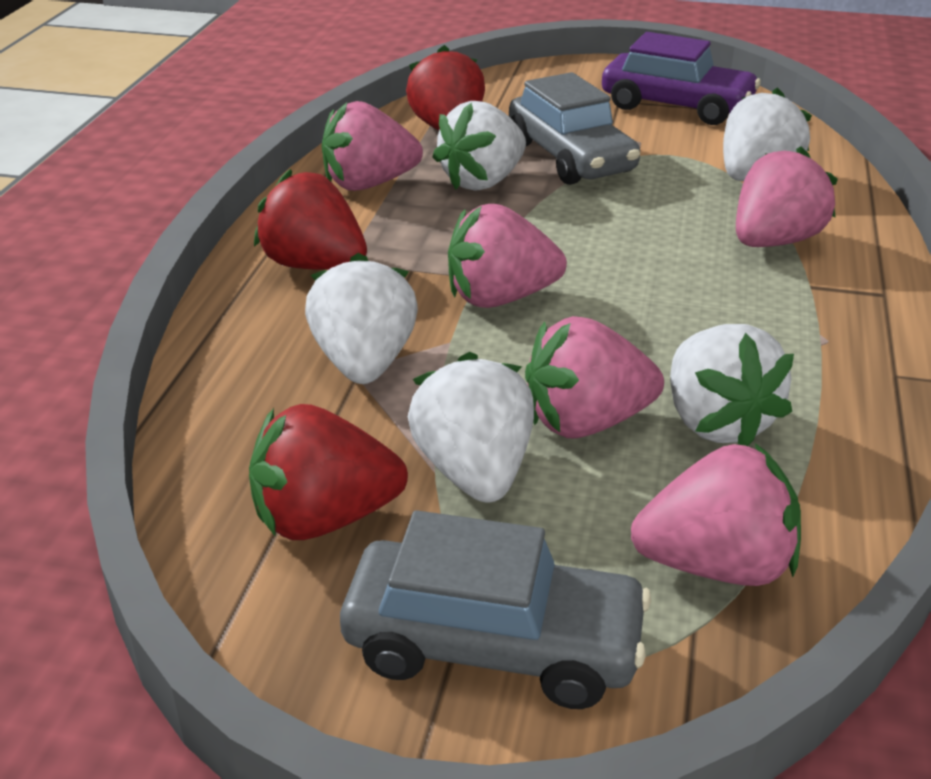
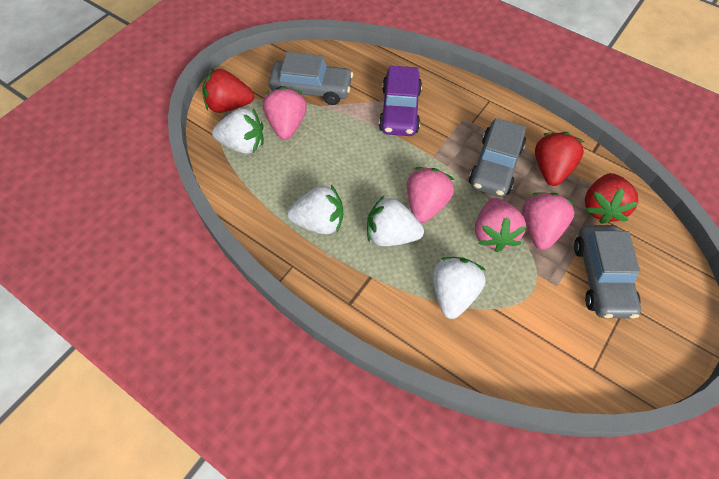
grey car: [340,510,651,709] [509,72,640,185] = 2 -> [269,52,353,105] [469,118,526,197] [574,225,641,318] = 3
pink strawberry: [322,101,423,191] [448,204,567,308] [525,316,664,439] [631,443,801,586] [736,146,838,247] = 5 -> [263,87,307,140] [407,167,454,223] [475,198,527,252] [523,192,575,250] = 4
white strawberry: [305,253,418,384] [408,352,534,503] [432,101,526,191] [670,324,794,446] [723,88,812,181] = 5 -> [212,108,264,154] [287,185,343,234] [367,196,424,246] [433,257,485,319] = 4

